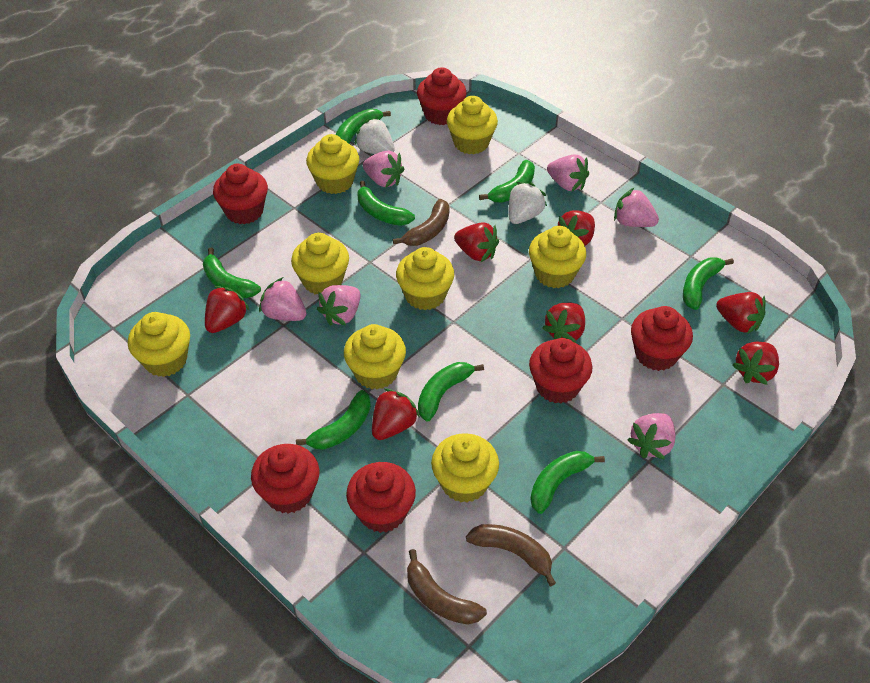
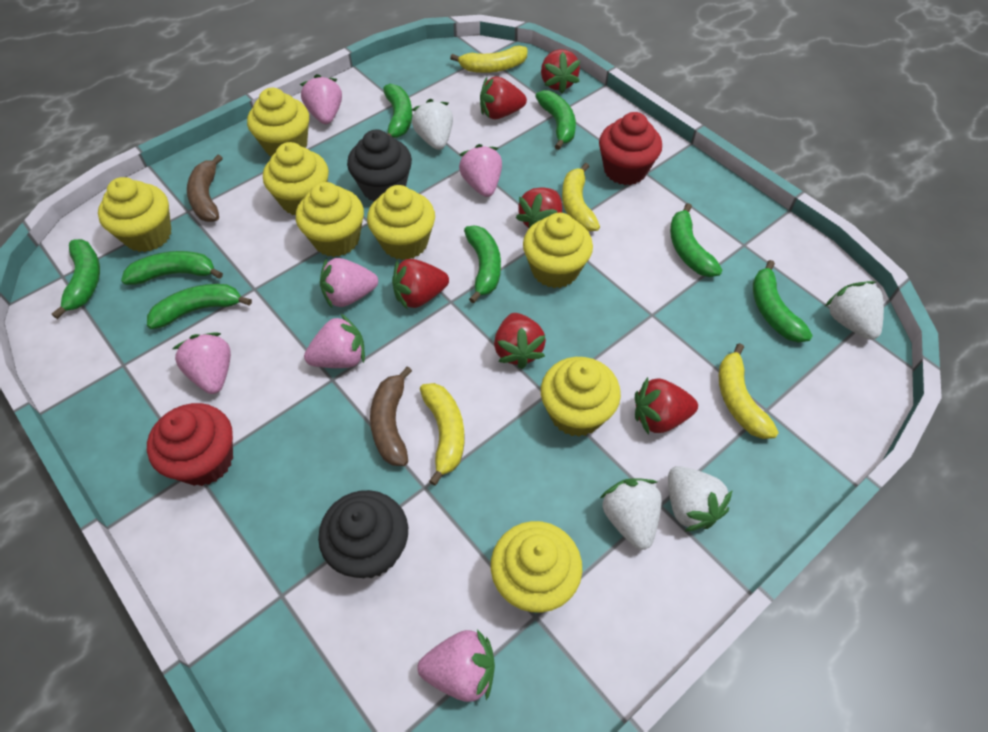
black cupcake: none = 0 -> [318,490,408,578] [347,129,412,202] = 2
brown banana: [393,199,450,246] [407,549,487,625] [466,524,556,586] = 3 -> [187,154,223,222] [370,366,412,466] = 2
red cupcake: [213,164,268,224] [251,444,319,514] [346,462,416,533] [417,67,467,125] [529,338,592,404] [631,306,693,371] = 6 -> [147,403,233,486] [599,112,662,185] = 2
red strawberry: [205,286,249,333] [372,388,420,440] [454,222,499,262] [542,303,585,343] [558,211,595,246] [716,292,766,334] [732,342,779,385] = 7 -> [392,259,449,310] [480,76,527,119] [494,313,546,369] [516,187,562,228] [541,49,580,93] [635,377,698,435] = 6
white strawberry: [354,117,395,154] [509,182,547,224] = 2 -> [412,99,453,150] [600,479,662,550] [668,466,733,531] [825,281,884,340] = 4
yellow banana: none = 0 -> [420,383,464,486] [450,46,527,73] [562,163,600,232] [719,343,779,439] = 4

